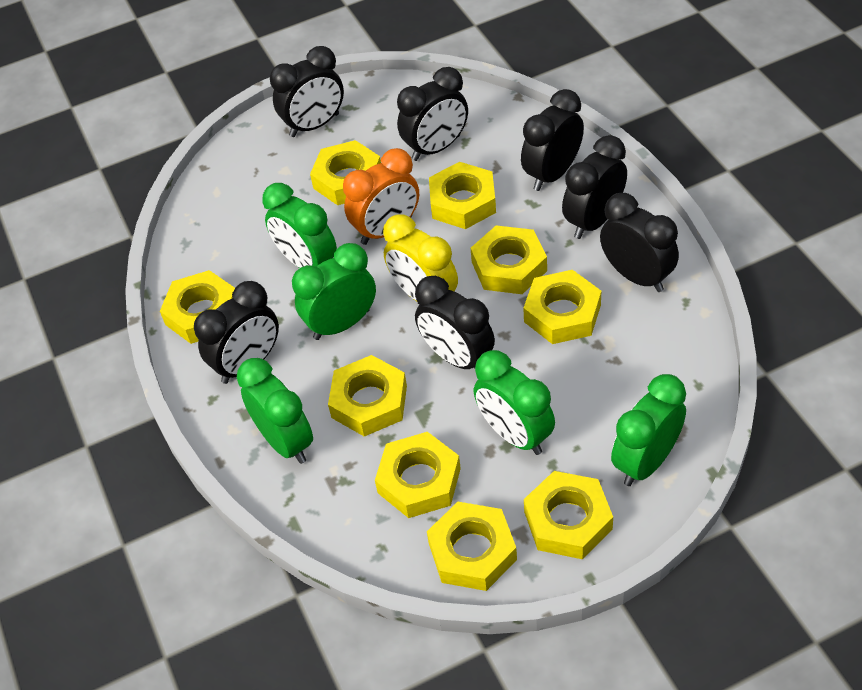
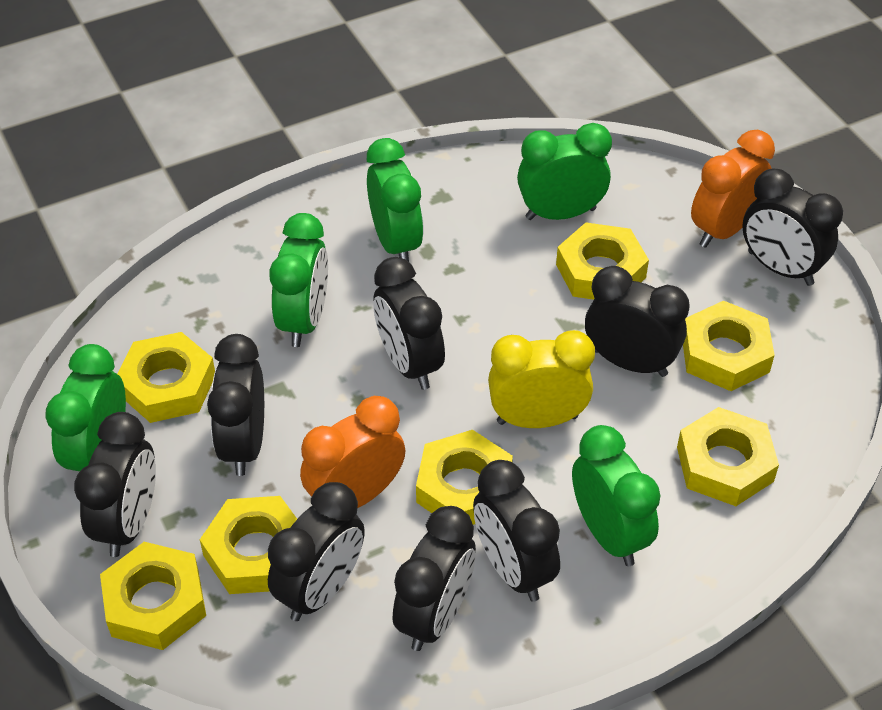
black clock: [194,281,279,384] [270,46,344,137] [397,67,468,161] [415,276,495,369] [521,89,584,191] [562,135,627,239] [600,193,679,292] = 7 -> [74,412,156,557] [207,334,264,476] [268,482,365,621] [373,257,445,390] [393,506,476,651] [473,460,560,602] [585,266,690,377] [742,169,843,286] = 8
orange clock: [343,148,419,245] = 1 -> [300,396,405,508] [691,130,775,248] = 2
yellow nut: [160,270,235,344] [310,140,381,205] [328,355,407,437] [375,432,461,518] [427,502,517,591] [429,162,496,229] [471,226,547,294] [523,270,601,344] [524,471,613,559] = 9 -> [100,542,206,650] [117,332,215,423] [200,496,297,594] [416,430,513,525] [556,223,649,300] [677,407,779,506] [683,301,775,391] = 7

